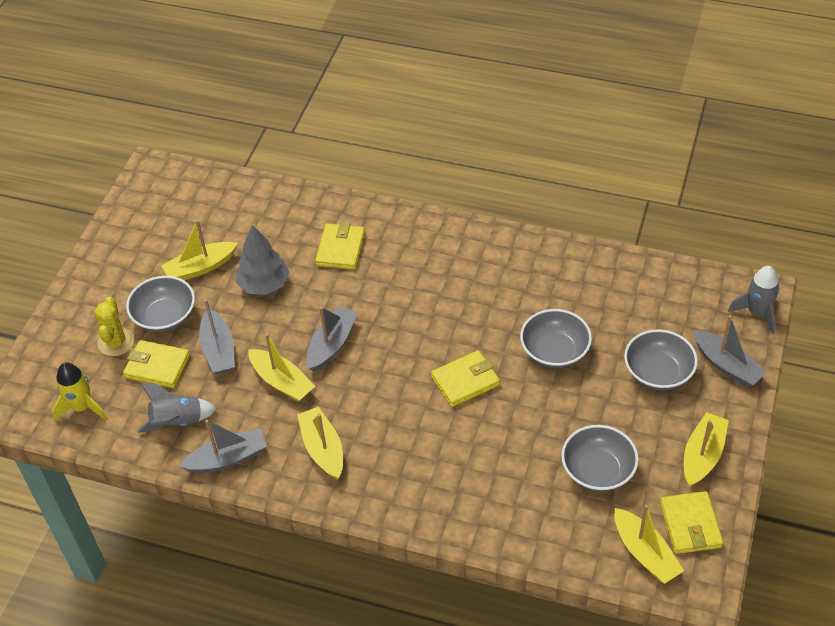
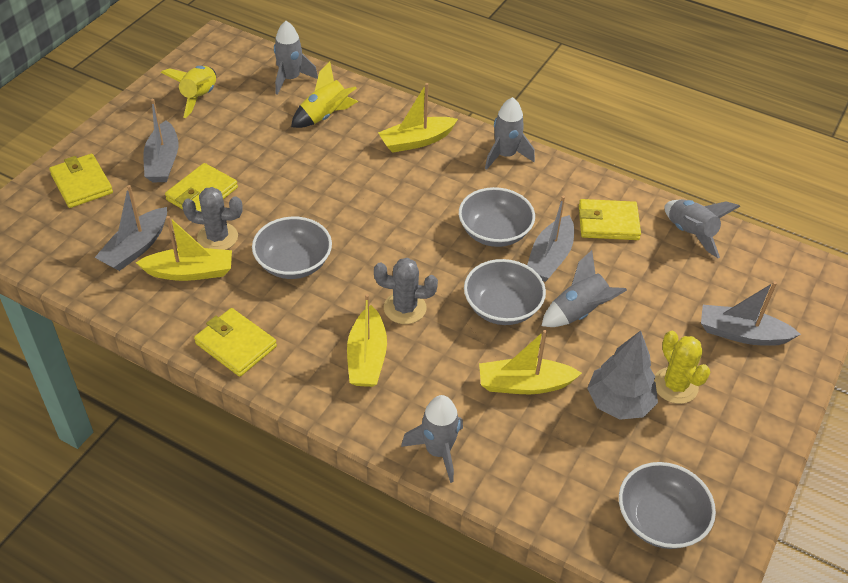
grey cactus: none = 0 -> [182,187,243,250] [374,258,438,324] = 2
grey rocket: [137,382,217,433] [728,266,780,334] = 2 -> [274,21,318,95] [401,395,463,483] [485,97,535,170] [542,250,627,327] [665,199,740,258] = 5
yellow boat: [161,220,238,280] [248,334,315,402] [297,407,343,479] [614,505,684,584] [684,412,729,487] = 5 -> [136,216,232,281] [347,294,387,387] [378,83,458,153] [479,330,582,394] = 4
yellow rocket: [52,362,107,422] = 1 -> [161,66,216,118] [291,61,358,128] = 2

